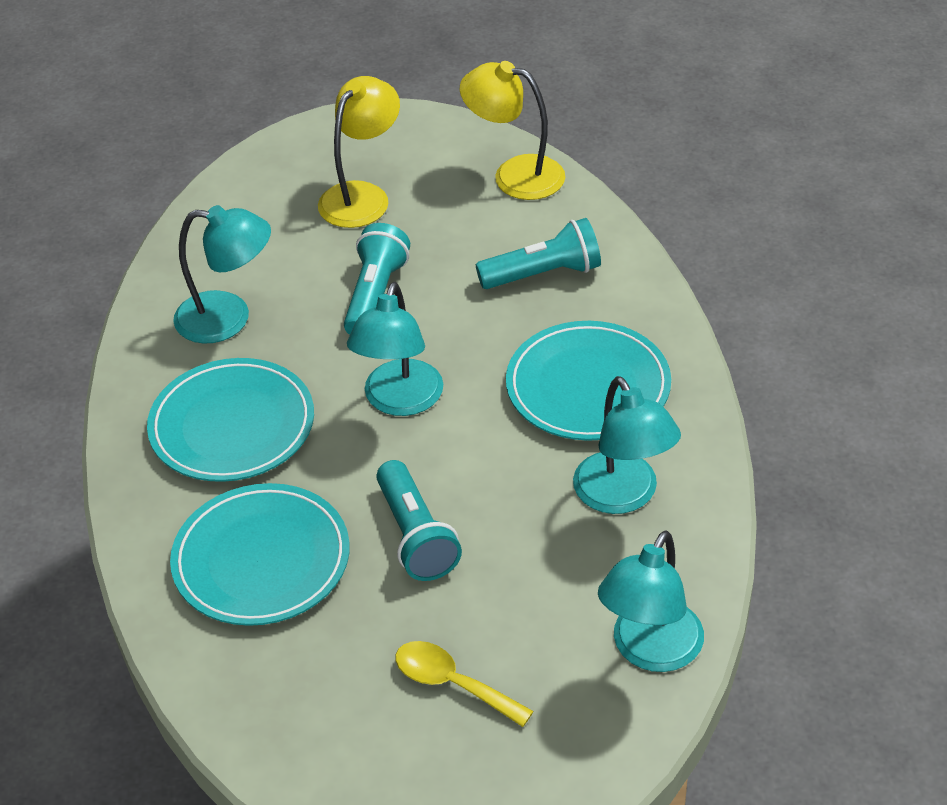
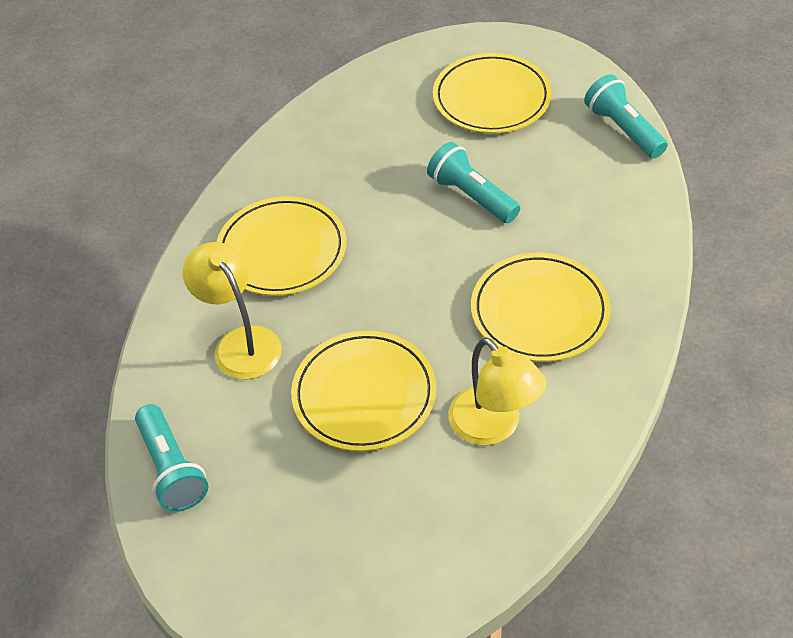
turquoise lamp: [173,205,271,344] [347,282,443,416] [573,376,681,514] [598,530,704,672] = 4 -> none = 0
turquoise plate: [147,358,314,482] [170,483,350,626] [506,321,671,441] = 3 -> none = 0
yellow plate: none = 0 -> [216,196,347,296] [291,331,436,452] [433,53,552,133] [471,253,611,362] = 4
yellow spoon: [395,641,534,727] = 1 -> none = 0

